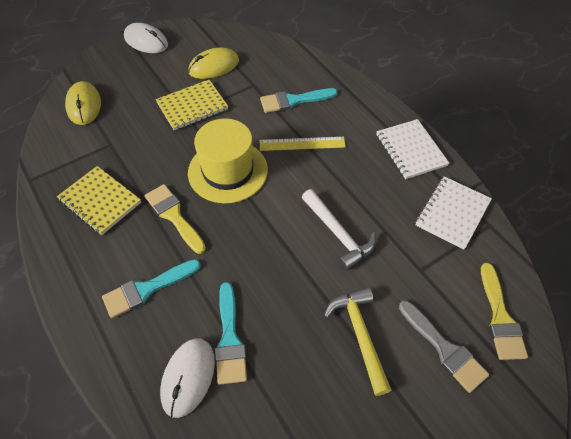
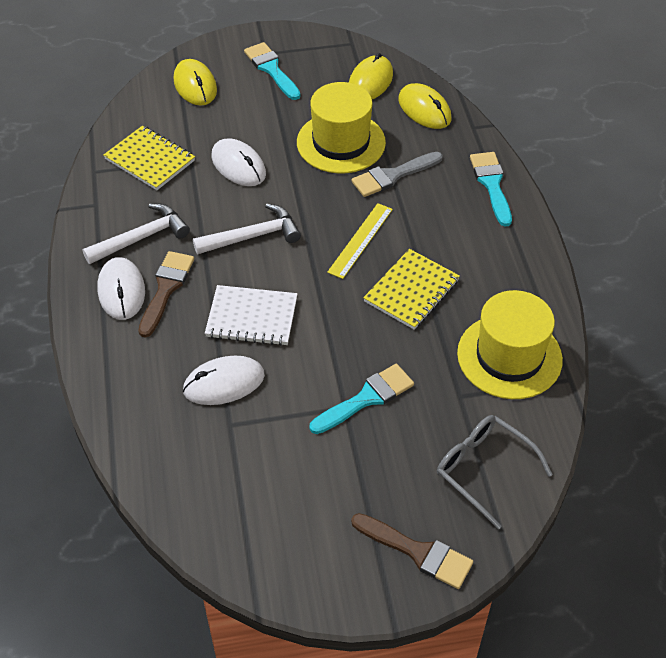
brown brush: none = 0 -> [138,251,194,338] [351,513,473,589] = 2
grey glasses: none = 0 -> [437,415,553,529] = 1
white hammer: [302,189,376,270] = 1 -> [82,204,190,264] [193,204,301,255] = 2
white mouse: [124,23,168,53] [160,338,215,418] = 2 -> [97,257,145,320] [183,356,265,405] [211,138,266,186] = 3
white notebook: [376,119,449,179] [416,176,492,249] = 2 -> [205,285,297,346] = 1
yellow brush: [145,184,206,254] [481,263,528,360] = 2 -> none = 0
yellow hammer: [324,287,392,396] = 1 -> none = 0
yellow hat: [188,118,268,203] = 1 -> [297,82,386,173] [457,290,563,399] = 2
yellow mouse: [65,81,101,125] [188,47,239,79] = 2 -> [174,59,217,106] [349,53,393,99] [399,83,452,129] = 3

